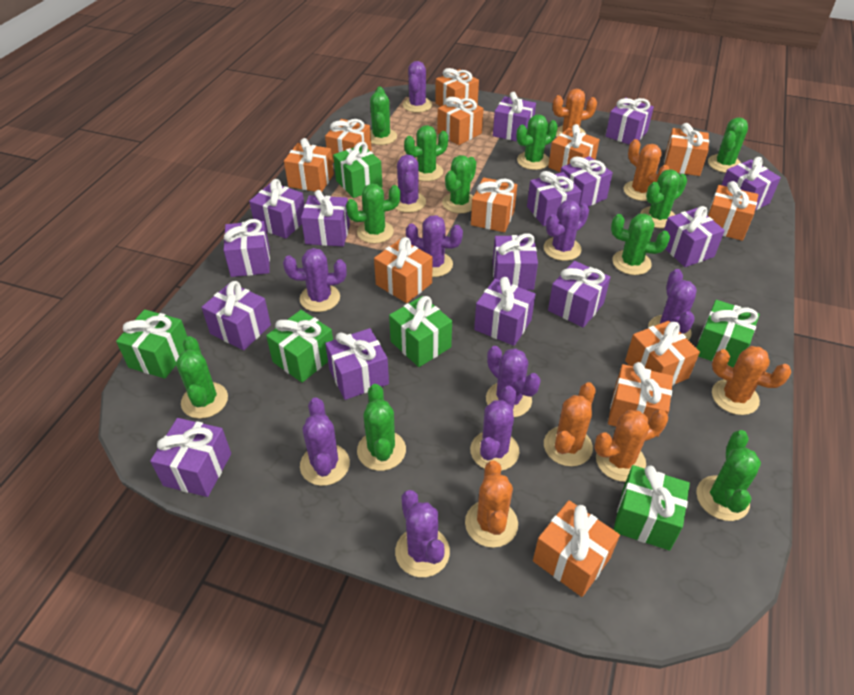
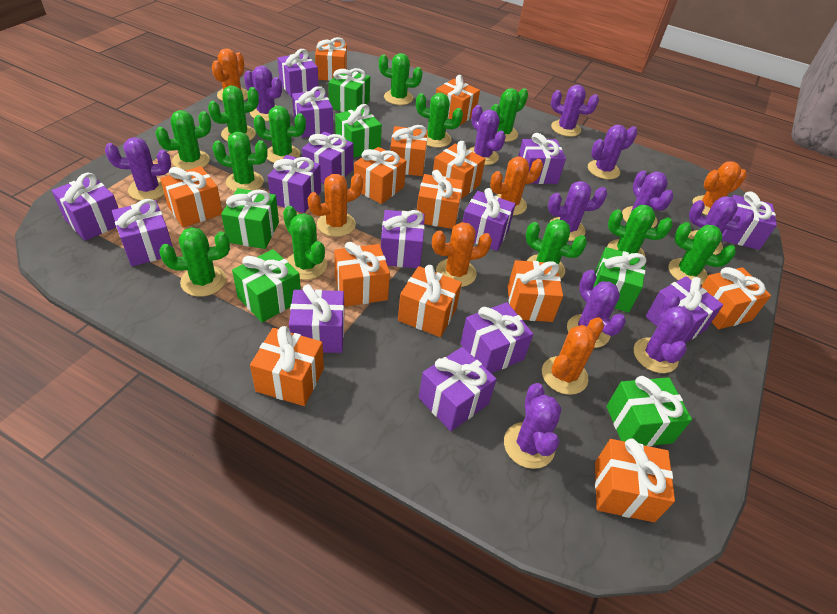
green cactus: [176,336,228,419] [346,184,401,244] [357,384,406,471] [370,87,397,145] [404,125,448,181] [442,155,476,213] [516,114,558,170] [611,214,670,275] [640,169,687,228] [696,430,761,521] [708,117,748,173] = 11 -> [155,110,211,171] [159,227,230,297] [208,86,259,141] [212,132,268,192] [253,106,306,163] [283,206,327,280] [379,53,423,105] [416,93,463,148] [490,88,528,142] [526,219,587,279] [607,205,672,256] [669,222,736,285] = 12
orange gift: [284,138,334,192] [325,119,372,163] [374,237,432,303] [435,68,479,107] [437,97,483,145] [471,178,517,232] [533,500,620,597] [548,124,600,172] [608,362,673,437] [625,321,700,386] [664,123,709,176] [707,181,759,241] = 12 -> [160,166,222,228] [250,326,324,406] [315,37,347,81] [334,242,390,307] [354,147,406,204] [390,125,428,176] [398,265,462,337] [417,170,463,229] [433,141,485,199] [436,75,480,126] [507,260,563,322] [595,438,675,522] [701,267,771,329] = 13
purple cactus: [283,248,347,312] [300,397,350,486] [395,154,426,213] [395,490,450,577] [403,61,432,113] [406,215,463,277] [470,386,519,471] [486,346,541,417] [544,200,589,261] [648,269,697,340] = 10 -> [105,137,171,201] [244,66,282,121] [469,105,506,165] [504,383,562,469] [548,181,607,241] [551,85,599,137] [567,270,626,348] [588,125,637,179] [622,170,673,228] [634,293,693,373] [688,196,754,255] = 11
purple gift: [150,418,231,497] [201,281,271,351] [224,219,270,277] [249,179,305,239] [301,190,350,246] [325,328,389,400] [474,277,536,346] [493,92,536,141] [493,233,538,290] [527,171,581,226] [548,261,610,328] [560,156,613,207] [606,97,654,145] [664,206,725,267] [722,157,781,210] = 15 -> [52,172,118,241] [112,199,173,266] [268,155,321,213] [277,49,319,98] [289,284,344,353] [292,86,333,138] [302,132,353,184] [381,210,425,268] [419,347,497,431] [460,302,533,373] [462,188,516,251] [518,133,566,184] [645,276,723,343] [721,191,777,250] = 14

